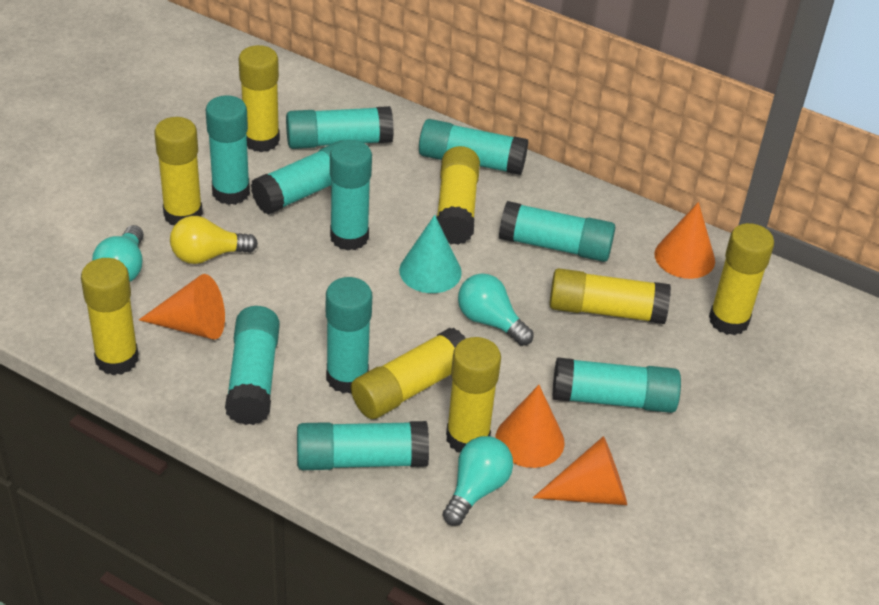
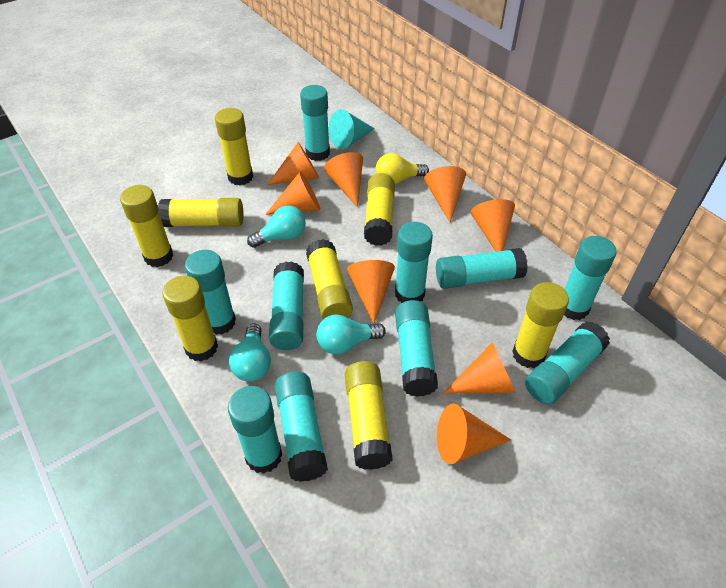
orange cone: [139,274,225,340] [495,385,565,468] [533,436,627,505] [654,202,715,279] = 4 -> [265,172,320,215] [267,142,319,185] [324,152,363,207] [347,260,395,324] [424,166,466,223] [437,404,511,464] [444,342,516,393] [471,199,515,252] = 8

